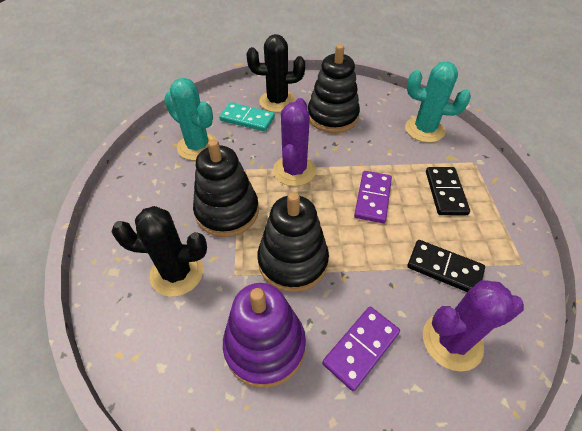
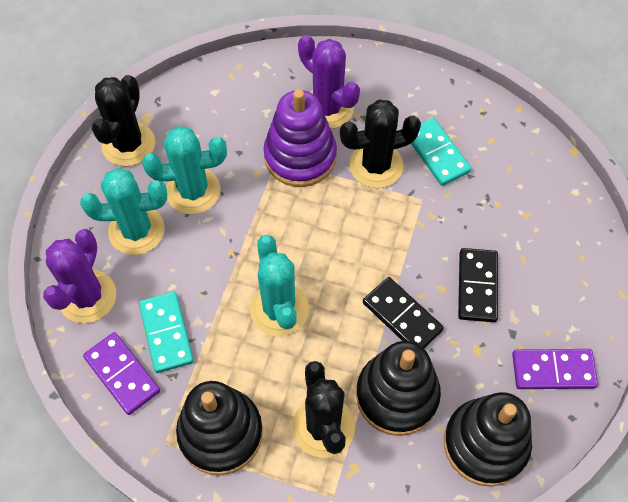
black cactus: [111,206,207,297] [246,34,305,112] = 2 -> [92,75,155,166] [292,361,355,458] [340,100,421,188] = 3
turquoise cactus: [164,78,218,160] [405,62,471,143] = 2 -> [80,168,167,255] [142,126,227,214] [250,235,309,336] = 3
turquoise domino: [219,102,275,132] = 1 -> [139,292,194,373] [411,118,471,186] = 2

